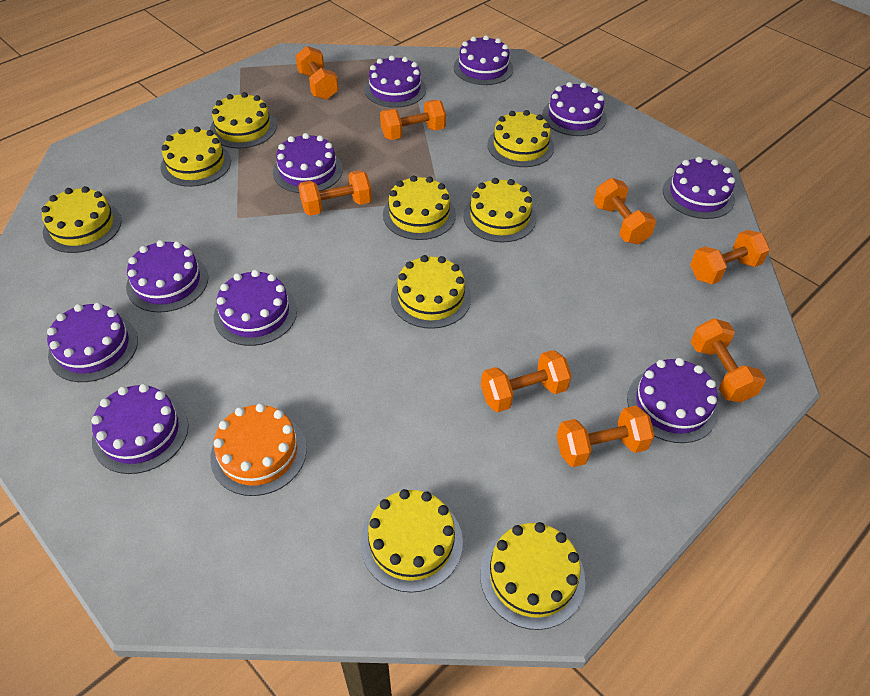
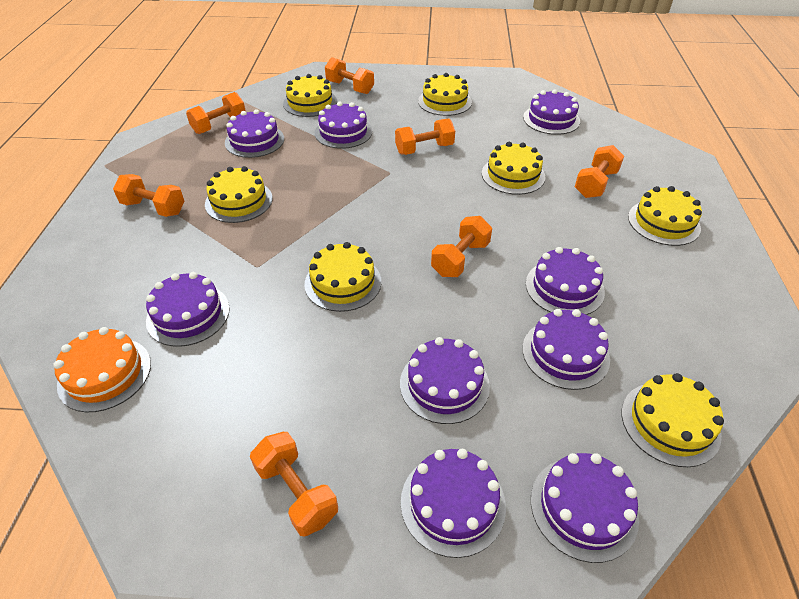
orange dumbbell: [295,46,338,100] [298,170,372,216] [380,100,446,140] [481,350,572,412] [556,406,655,467] [594,178,656,244] [690,230,770,284] [691,318,766,403] = 8 -> [113,174,184,217] [186,92,246,134] [250,432,338,536] [325,57,374,94] [395,119,455,155] [431,216,492,277] [575,145,624,198] = 7
purple cake: [47,302,138,382] [91,384,189,474] [126,240,208,313] [214,270,297,346] [273,133,343,193] [364,55,426,108] [454,35,513,85] [542,82,607,136] [627,358,718,443] [663,157,735,219] = 10 -> [146,272,230,347] [225,109,284,158] [315,102,372,149] [400,337,490,424] [401,449,506,558] [522,309,610,390] [523,89,580,135] [526,247,605,315] [531,453,639,563] = 9
yellow cake: [41,186,122,253] [160,127,231,187] [210,92,277,149] [360,489,463,593] [383,175,456,240] [391,255,471,329] [463,178,536,242] [480,522,585,630] [487,110,554,167] = 9 -> [205,166,273,223] [283,74,337,117] [304,242,382,312] [418,73,472,116] [482,142,545,195] [622,373,724,467] [628,186,702,246] = 7

